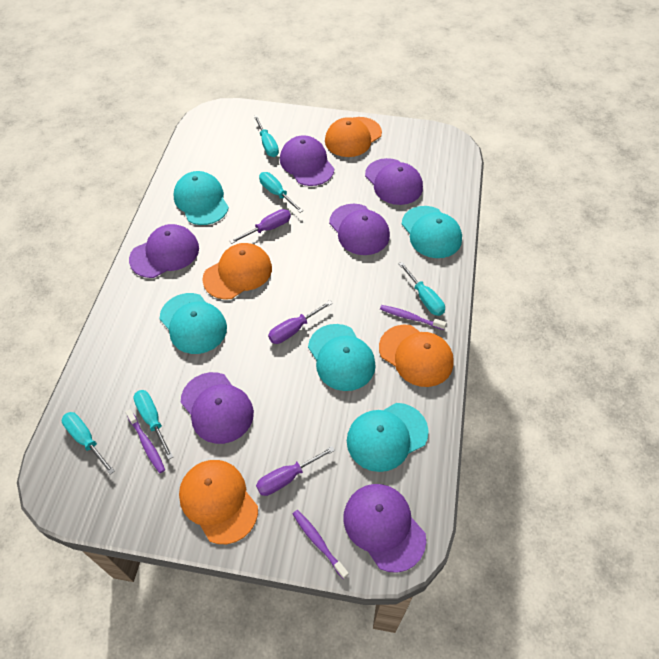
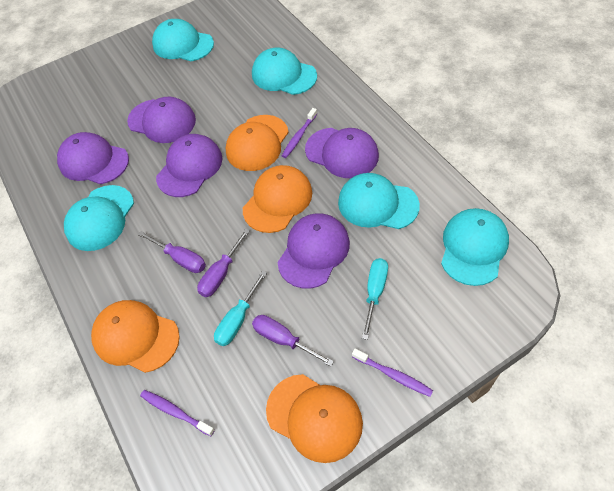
purple cap: [129,224,199,278] [181,372,254,444] [280,135,334,186] [329,204,390,255] [343,484,426,573] [365,158,423,205] = 6 -> [57,132,129,184] [127,97,196,143] [156,134,222,197] [278,213,350,289] [305,128,379,178] = 5
turquoise screwdriver: [62,412,115,475] [133,390,173,460] [254,115,279,157] [259,172,303,213] [398,262,445,316] = 5 -> [214,271,267,346] [362,258,388,340] = 2

